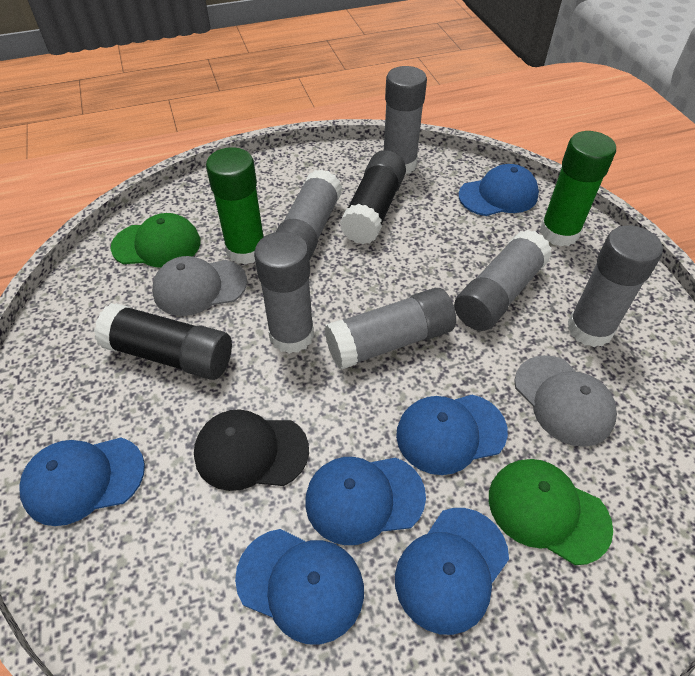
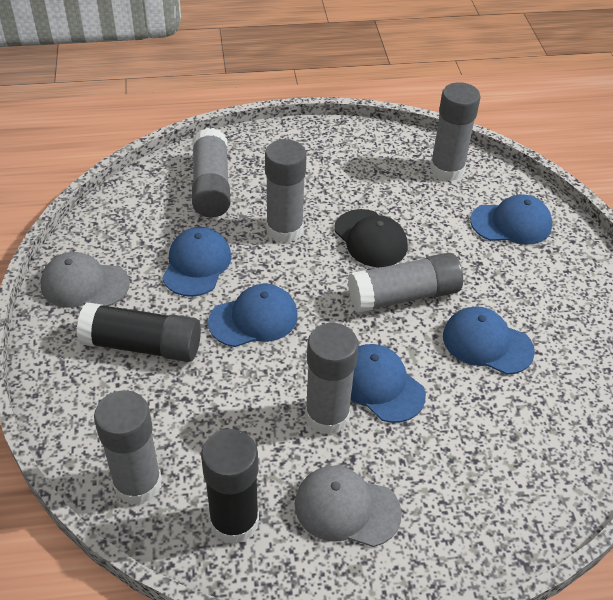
blue cap: [19,438,145,526] [235,529,364,644] [305,457,426,545] [395,508,509,635] [396,395,508,475] [458,164,539,216] = 6 -> [162,227,232,297] [208,284,298,347] [351,344,426,423] [443,306,535,375] [470,194,552,245] = 5
green cap: [111,213,201,268] [489,459,613,565] = 2 -> none = 0
green glue stick: [206,147,264,265] [540,131,616,246] = 2 -> none = 0

